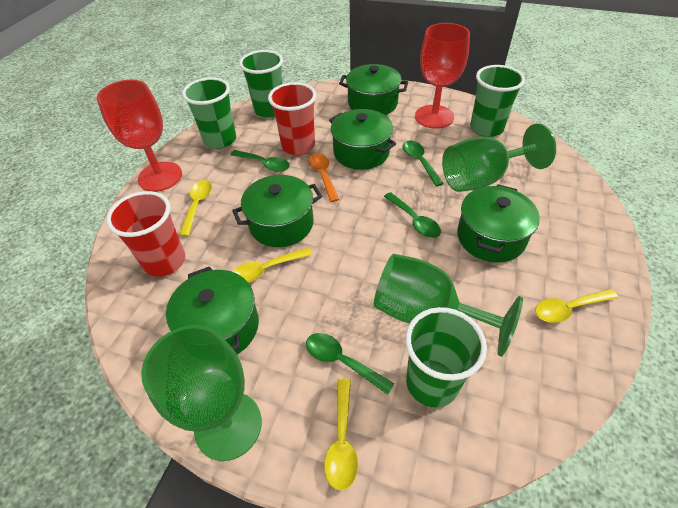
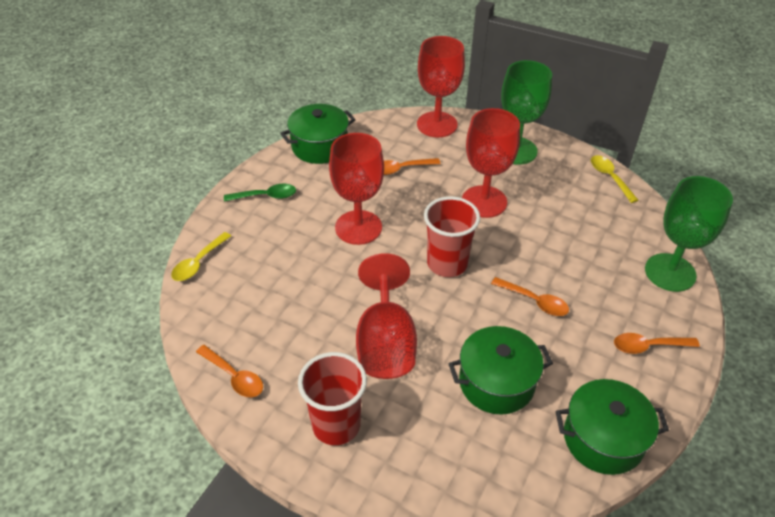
green cup: [182,77,236,149] [239,50,283,118] [405,307,487,408] [470,65,525,137] = 4 -> none = 0
green goblet: [141,325,262,461] [374,254,523,357] [442,123,556,192] = 3 -> [501,60,552,165] [645,176,733,292] = 2
green pot: [166,266,259,354] [232,175,322,247] [329,109,396,170] [339,64,408,115] [457,184,540,263] = 5 -> [280,104,356,164] [449,326,553,415] [556,379,669,475] = 3
green spoon: [230,150,290,172] [306,333,394,395] [384,192,441,238] [403,140,444,187] = 4 -> [224,184,296,202] = 1
orange spoon: [308,153,339,202] = 1 -> [196,345,263,397] [384,158,441,175] [491,277,569,316] [614,333,700,354] = 4
red goblet: [97,80,182,192] [415,23,470,129] = 2 -> [329,133,384,245] [356,253,417,379] [417,36,465,138] [462,108,520,218] = 4
yellow spoon: [179,180,212,236] [233,248,312,283] [324,379,358,491] [535,289,618,323] = 4 -> [171,232,231,281] [591,155,638,203] = 2

